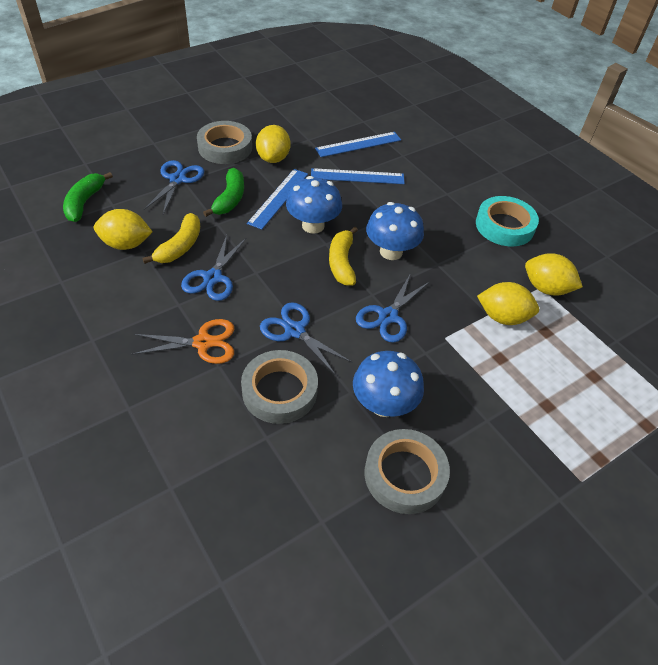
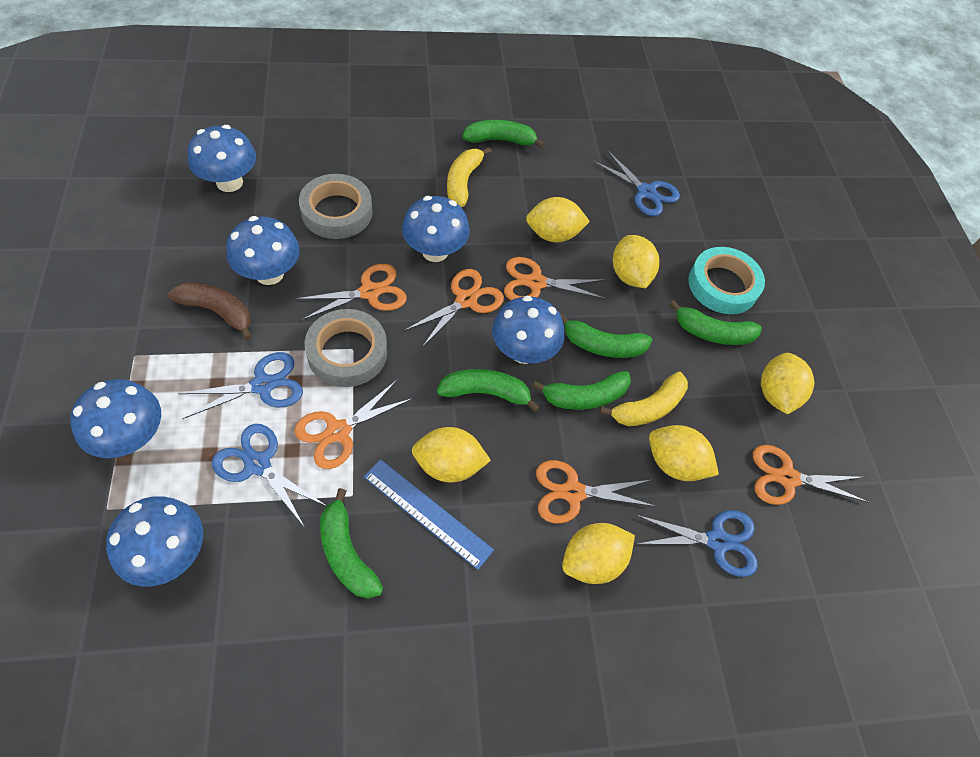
blue mushroom: [286,176,342,234] [353,351,424,417] [366,202,424,260] = 3 -> [70,379,161,458] [106,496,203,587] [188,125,256,192] [227,216,300,285] [402,196,470,262] [492,296,564,364] = 6
blue ruler: [247,169,308,230] [311,168,405,184] [315,132,401,157] = 3 -> [364,459,494,570] = 1
brown banana: none = 0 -> [167,282,251,341] = 1
green banana: [63,172,113,222] [203,168,244,217] = 2 -> [320,488,383,599] [437,369,540,412] [463,120,545,148] [532,371,631,410] [560,313,652,358] [669,300,762,345] = 6
grey tape: [197,121,252,164] [241,350,318,424] [364,429,450,514] = 3 -> [299,174,372,239] [305,309,387,387] = 2
orange scissors: [131,319,234,364] = 1 -> [294,380,413,469] [295,264,407,320] [404,269,504,347] [504,257,606,300] [536,460,656,524] [753,445,869,505] = 6
yellow lemon: [94,209,152,250] [256,125,291,163] [477,282,539,325] [525,253,583,295] = 4 -> [412,427,491,483] [526,197,590,243] [562,523,635,584] [613,235,659,288] [649,425,719,481] [761,353,814,414] = 6

